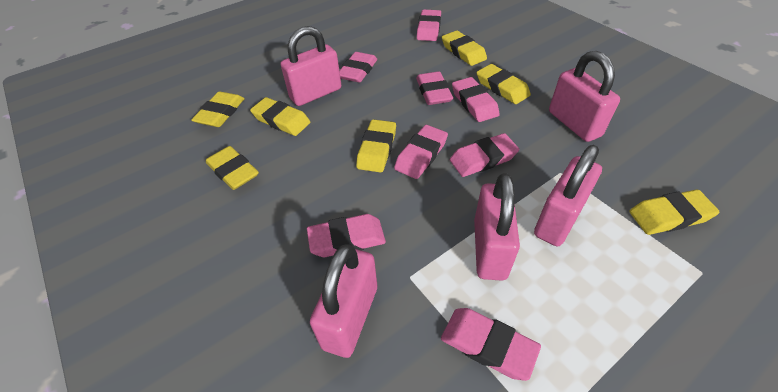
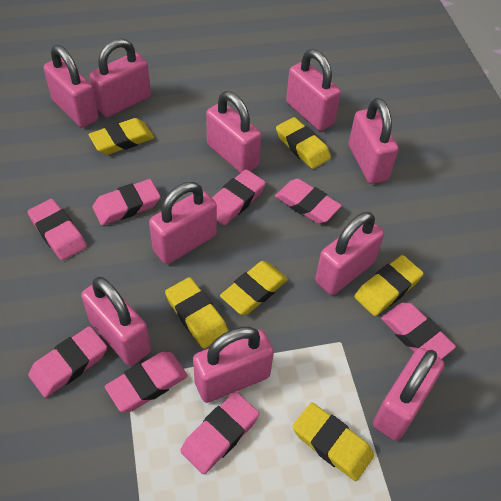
pink padlock: [281,26,341,106] [310,244,377,358] [474,173,520,281] [534,145,602,246] [549,51,620,142] = 5 -> [43,45,99,127] [81,277,151,366] [89,38,151,117] [149,182,217,264] [193,327,274,403] [206,91,261,173] [286,49,341,131] [315,212,384,295] [349,98,398,184] [373,348,444,441] = 10
yellow eraser: [191,91,245,127] [206,146,259,190] [250,97,310,136] [356,119,396,173] [442,31,487,66] [477,64,531,104] [629,190,720,235] = 7 -> [89,118,154,155] [165,277,228,349] [220,261,288,315] [276,117,331,169] [292,402,374,481] [354,255,424,316] = 6

